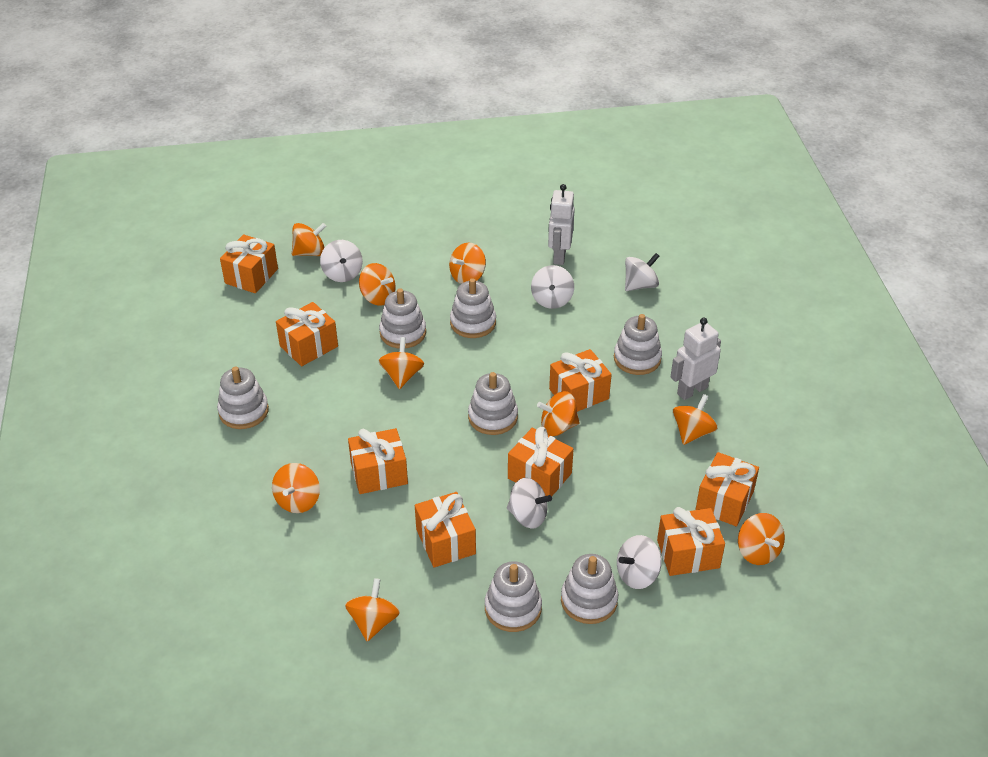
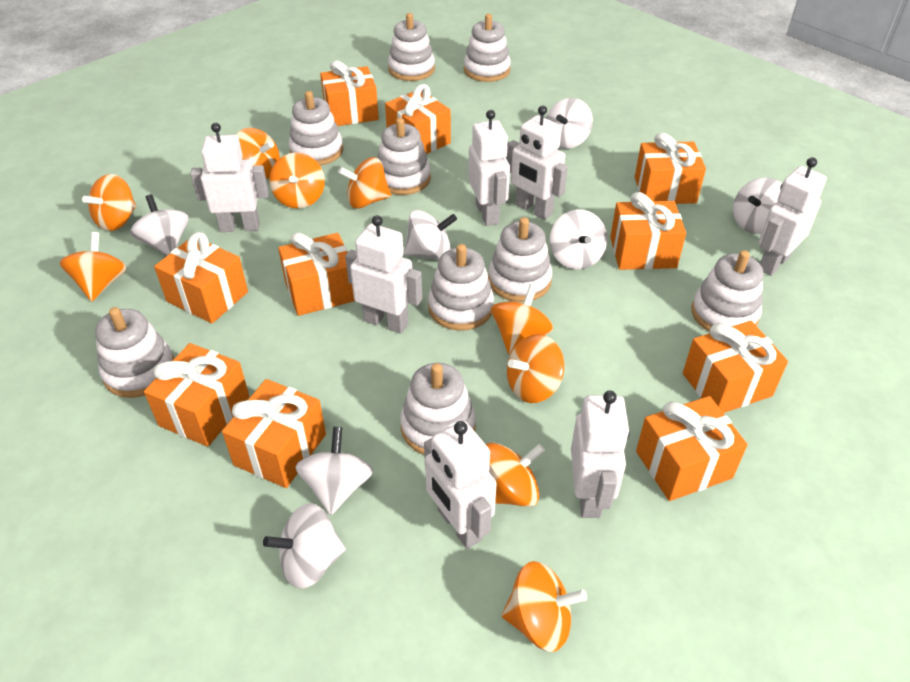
orange gift: [220,234,278,293] [276,302,338,366] [348,428,408,494] [415,492,476,567] [508,427,574,496] [549,349,612,412] [657,507,725,576] [695,452,759,526] = 8 -> [144,343,250,447] [154,232,248,323] [222,379,326,488] [278,232,355,316] [320,60,379,126] [385,84,451,154] [610,192,686,270] [635,132,706,204] [636,396,747,501] [683,321,788,413] = 10
white robot: [548,184,575,265] [671,318,721,400] = 2 -> [190,123,269,232] [345,215,422,334] [424,421,497,549] [468,110,510,226] [506,106,568,220] [571,391,630,518] [759,157,827,276] = 7
white spinning top: [320,240,363,282] [507,478,552,529] [531,265,574,309] [617,535,662,589] [625,253,660,291] = 5 -> [130,195,189,256] [263,503,346,589] [295,427,373,515] [404,210,457,260] [546,98,593,149] [550,210,607,269] [733,177,782,234] = 7
white stacking toy: [217,366,269,429] [379,288,426,348] [450,278,496,338] [468,372,518,435] [485,561,542,632] [561,554,618,624] [614,314,662,375] = 7 -> [95,307,174,398] [289,91,343,165] [377,118,431,195] [388,13,435,81] [400,363,476,455] [428,244,494,331] [464,14,511,82] [488,217,552,302] [692,250,763,332] = 9

